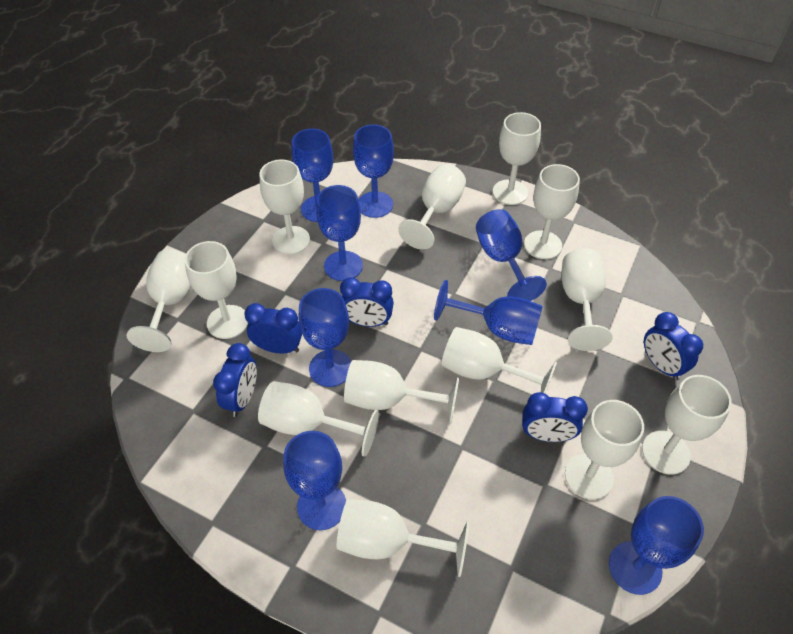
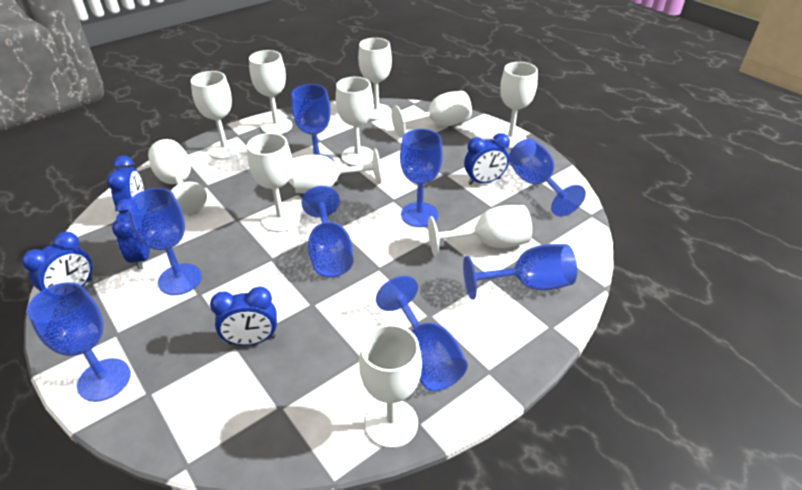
white goblet: [127,249,191,352] [185,241,248,339] [258,381,379,457] [259,159,310,255] [337,499,469,577] [344,360,459,423] [398,164,466,250] [441,327,557,394] [493,112,541,205] [524,164,580,259] [561,248,613,351] [565,400,644,500] [642,375,732,475] = 13 -> [148,139,207,214] [191,71,242,159] [247,133,300,232] [249,50,292,134] [292,149,381,193] [336,77,373,166] [358,38,392,120] [359,324,422,448] [391,91,472,138] [428,205,532,257] [497,62,538,149] = 11

